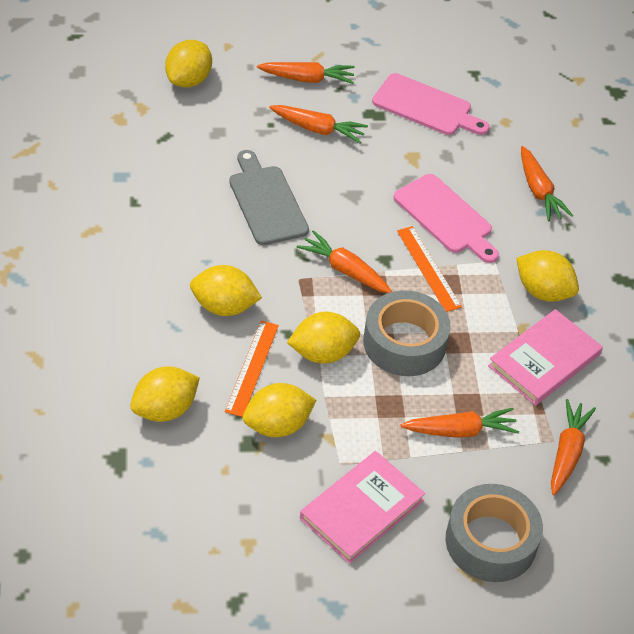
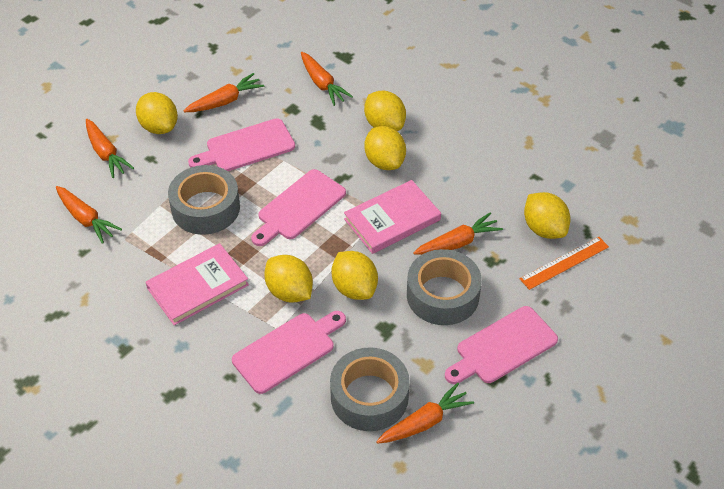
grey cutting board: [229,150,309,245] = 1 -> none = 0
grey tape: [363,290,451,376] [446,484,543,582] = 2 -> [168,165,240,235] [330,347,410,431] [407,249,482,325] = 3
orange ruler: [225,321,279,417] [397,226,462,312] = 2 -> [520,237,609,290] = 1
pink cutting board: [372,73,490,135] [394,174,499,263] = 2 -> [188,118,295,171] [232,311,346,394] [251,169,346,246] [445,306,558,384] = 4

